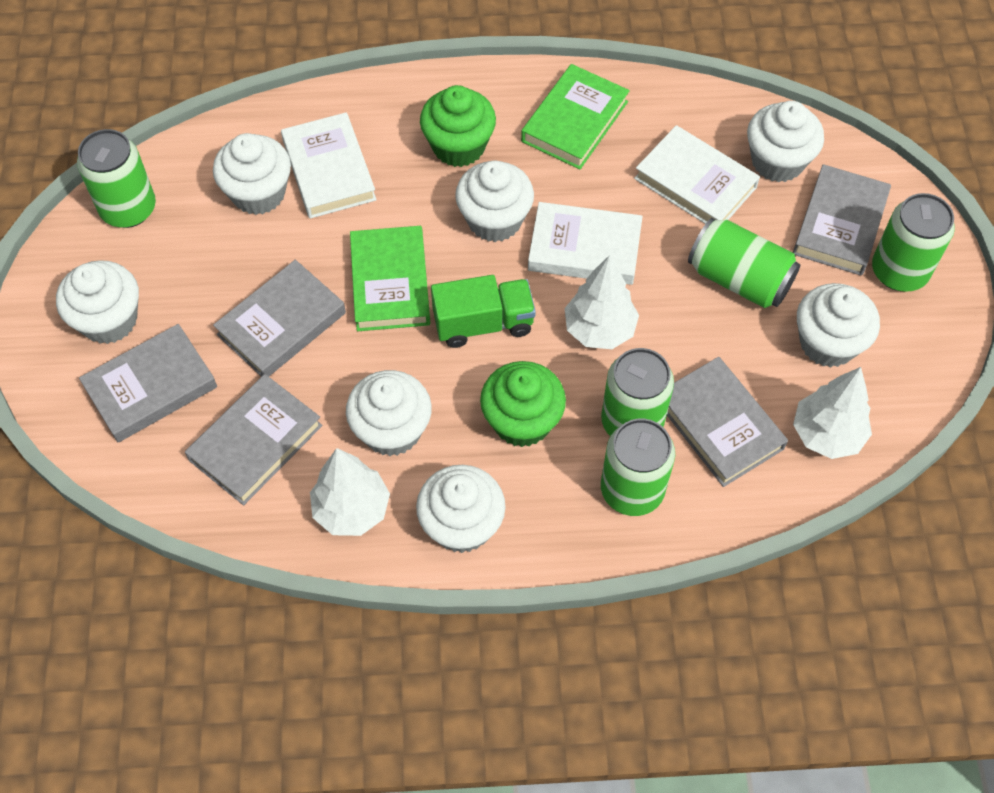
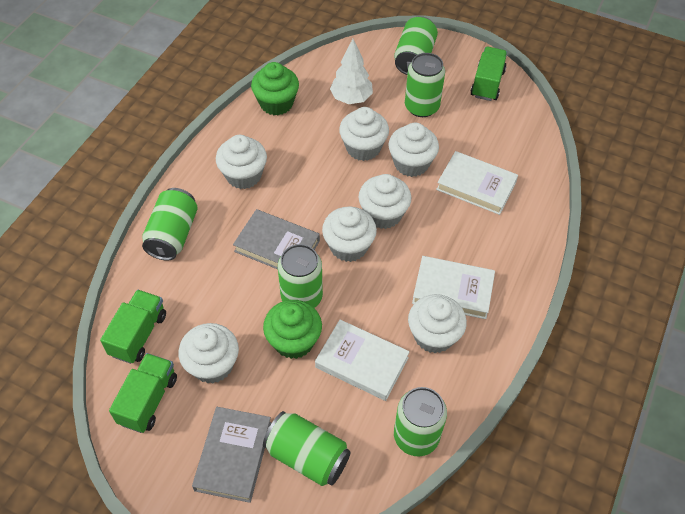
green book: [350,226,430,331] [521,64,630,169] = 2 -> none = 0
green can: [77,129,156,228] [601,348,674,436] [601,419,675,516] [688,218,800,308] [872,193,955,292] = 5 -> [142,188,198,261] [263,411,351,486] [278,244,323,308] [394,16,438,75] [394,387,447,456] [405,53,445,117] = 6
green truck: [431,275,536,348] = 1 -> [100,290,166,364] [109,353,177,433] [470,47,507,101] = 3
grey book: [79,324,217,442] [185,374,322,505] [213,260,346,377] [667,357,788,487] [793,164,891,276] = 5 -> [192,407,271,503] [233,209,320,269] = 2
white tree: [310,448,390,536] [565,255,639,349] [793,367,872,459] = 3 -> [330,39,373,104] = 1

